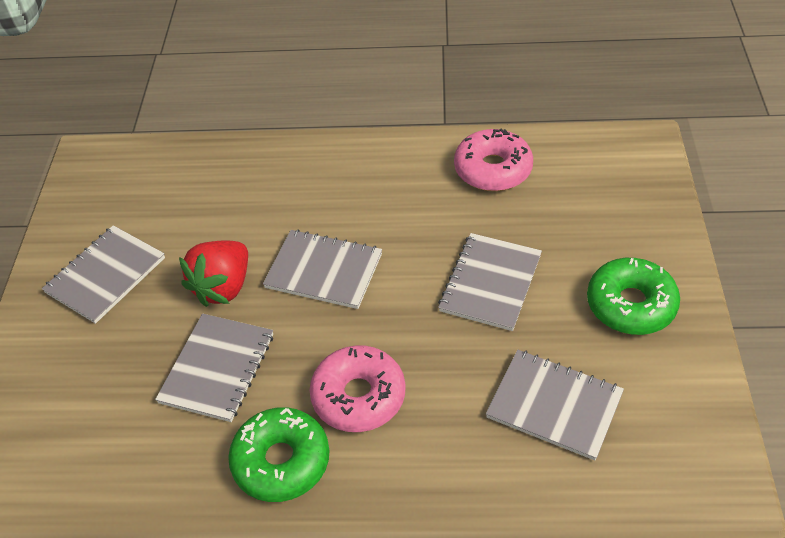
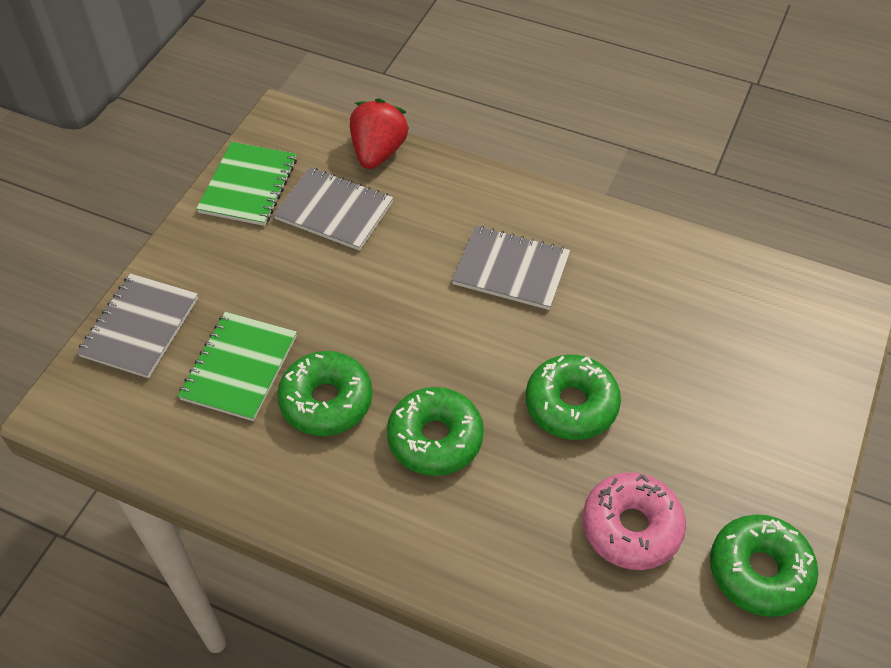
green donut: [228,407,329,502] [587,258,680,335] = 2 -> [277,351,373,436] [387,387,484,476] [526,355,621,440] [710,514,818,617] = 4
green notebook: none = 0 -> [178,312,297,421] [196,142,297,226] = 2
grey notebook: [42,225,165,324] [155,314,273,422] [263,229,382,309] [438,233,542,331] [486,350,624,461] = 5 -> [77,273,198,378] [273,167,393,251] [452,226,571,310] = 3
pink donut: [309,345,406,432] [454,129,533,191] = 2 -> [583,472,686,570] = 1

